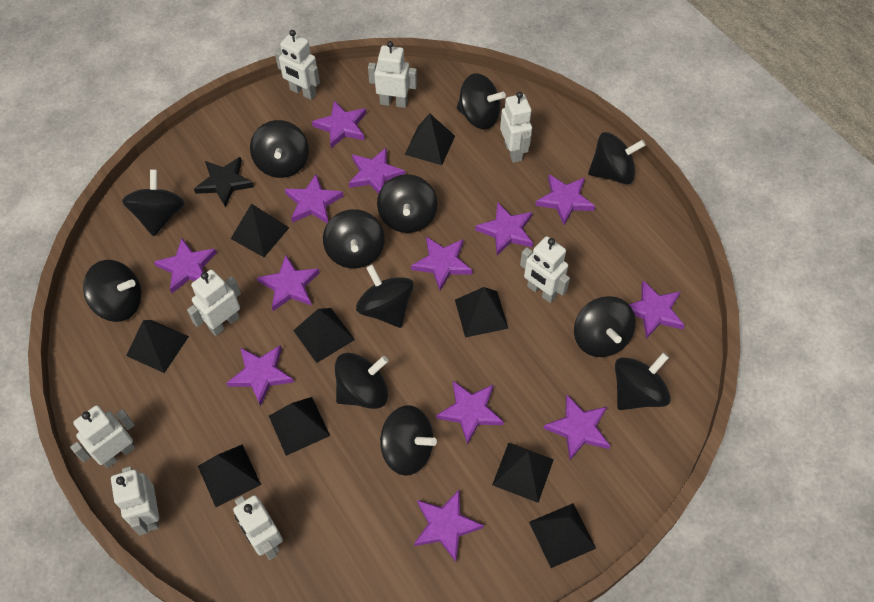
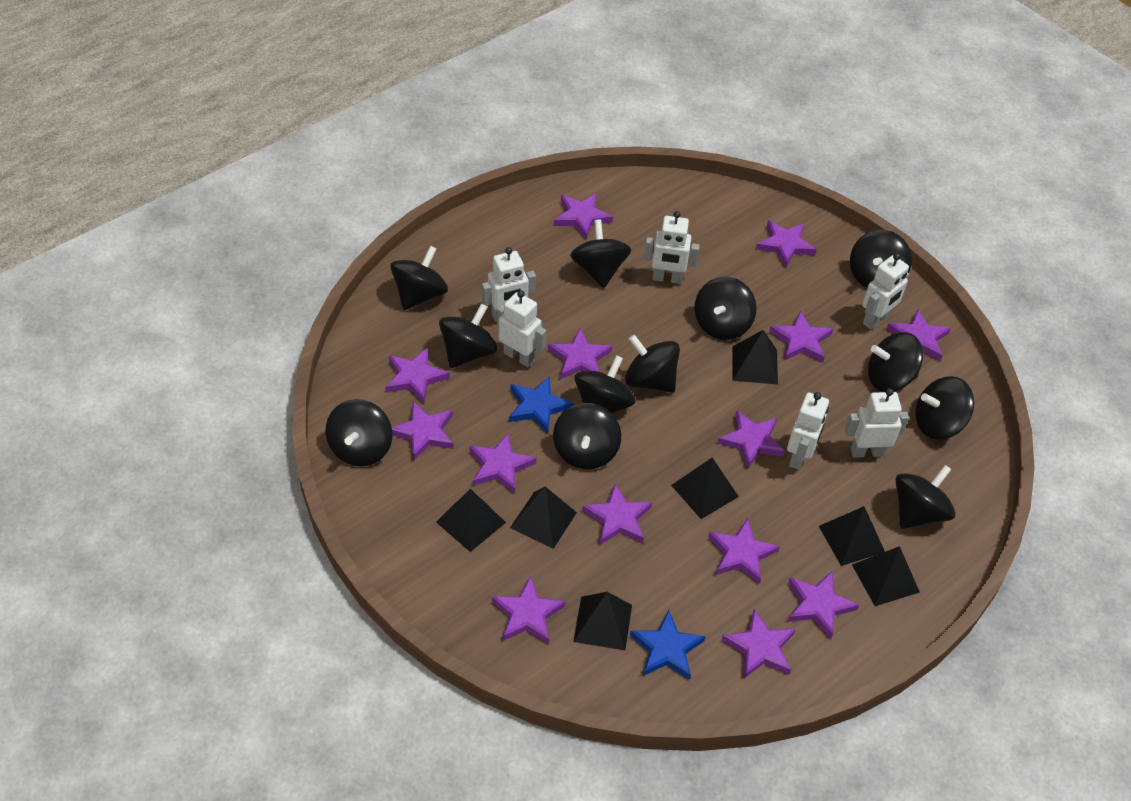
black pyramid: [126,320,189,373] [198,444,261,507] [231,204,289,257] [269,397,330,456] [293,308,355,363] [405,114,455,165] [455,287,509,338] [492,443,554,503] [529,503,596,568] = 9 -> [436,489,506,552] [510,487,577,549] [573,592,632,650] [671,457,739,519] [733,330,778,385] [819,506,885,566] [852,546,920,606] = 7
black star: [194,157,254,207] = 1 -> none = 0
blue star: none = 0 -> [509,376,573,433] [630,610,705,680] = 2
purple star: [154,238,217,293] [227,345,294,407] [257,255,320,311] [285,174,344,223] [312,101,366,148] [349,148,405,194] [411,237,473,290] [414,490,484,562] [436,381,504,445] [475,202,533,256] [535,175,595,225] [543,395,610,460] [629,280,685,339] = 13 -> [385,347,450,403] [392,402,454,461] [469,433,536,493] [492,576,566,644] [548,329,612,380] [554,193,613,239] [582,484,652,545] [708,519,780,584] [717,410,785,469] [722,609,796,678] [756,220,817,268] [769,311,833,362] [788,571,859,639] [887,309,951,361] = 14
white robot: [70,405,135,468] [111,466,159,535] [187,270,241,336] [233,495,283,560] [275,30,320,100] [368,41,417,108] [500,92,532,163] [520,236,570,303] = 8 -> [482,247,536,322] [497,290,547,367] [644,211,700,284] [787,392,829,470] [845,388,909,458] [862,253,909,329] = 6

